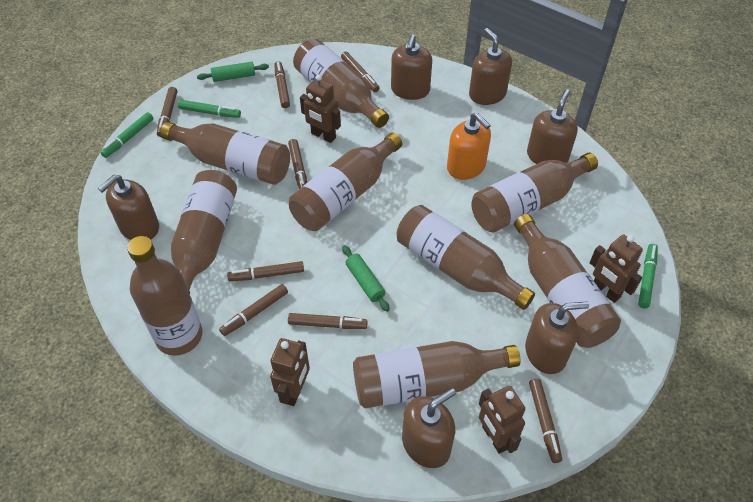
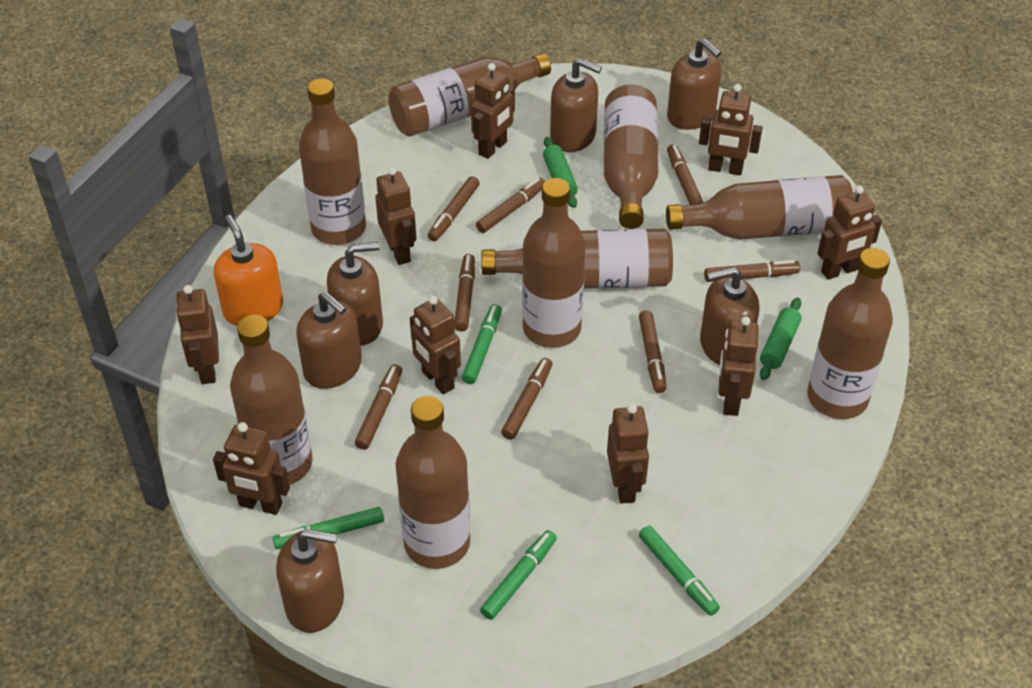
brown robot: [270,338,310,406] [300,74,341,143] [479,386,525,454] [590,234,643,303] = 4 -> [176,285,219,384] [213,422,290,515] [375,167,417,265] [410,296,461,394] [471,63,515,159] [607,404,649,504] [699,84,763,175] [719,316,759,416] [817,185,882,280] = 9
green marker: [100,112,154,158] [178,100,241,118] [638,244,658,309] = 3 -> [273,507,384,549] [462,304,502,384] [480,530,557,620] [639,526,720,616] = 4

